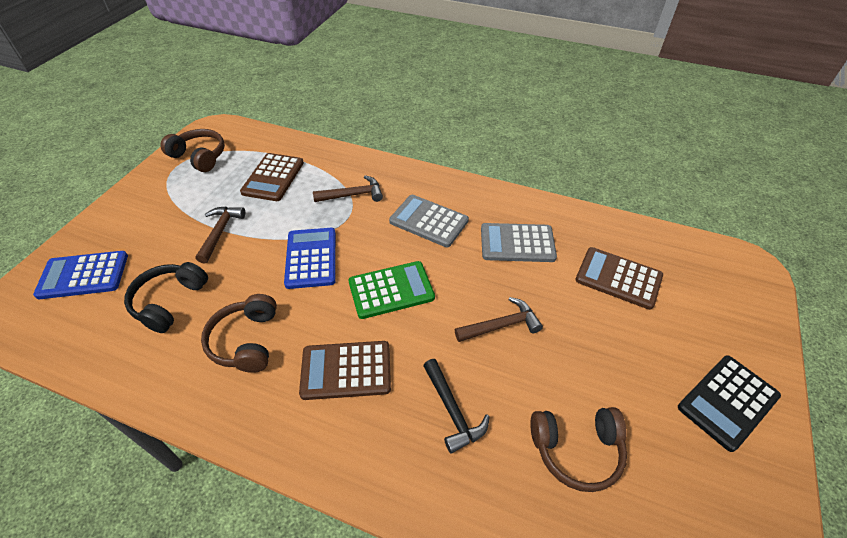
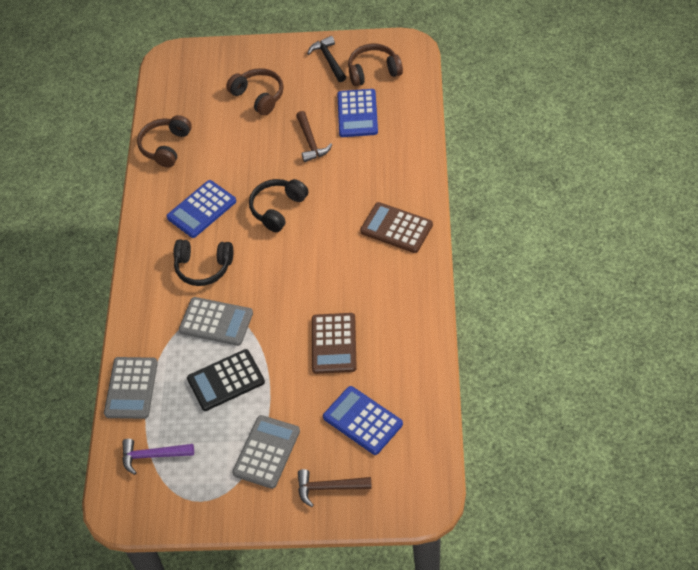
black headphones: [124,262,208,333] = 1 -> [174,239,233,286] [249,179,309,232] = 2
blue calculator: [33,251,128,299] [284,228,336,289] = 2 -> [167,180,236,238] [323,386,403,455] [337,89,378,137] = 3
brown calculator: [240,153,304,201] [299,341,391,400] [575,247,663,310] = 3 -> [312,313,357,374] [360,202,433,253] = 2
brown hammer: [195,206,245,264] [313,175,383,202] [455,297,543,342] = 3 -> [296,111,332,162] [298,469,372,507] = 2
green calculator: [348,261,435,319] = 1 -> none = 0
grey calculator: [389,195,469,247] [481,223,557,262] = 2 -> [104,357,158,419] [179,297,253,346] [232,415,300,489] = 3
purple hammer: none = 0 -> [122,439,194,475] = 1

